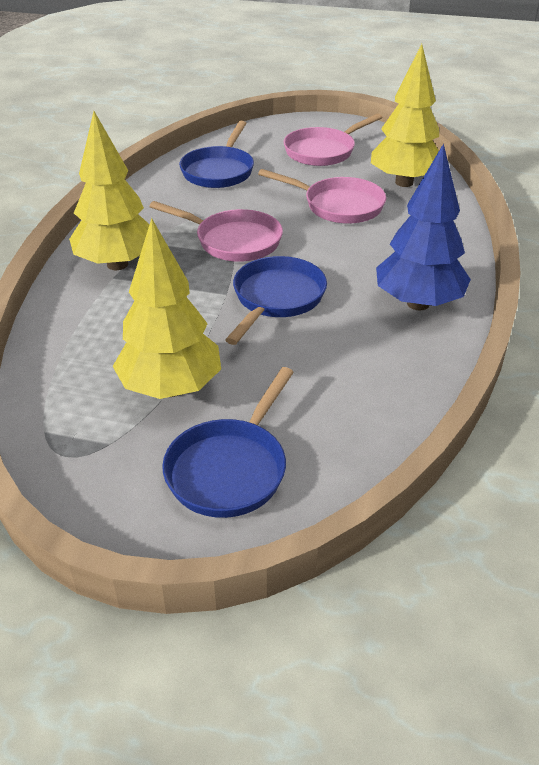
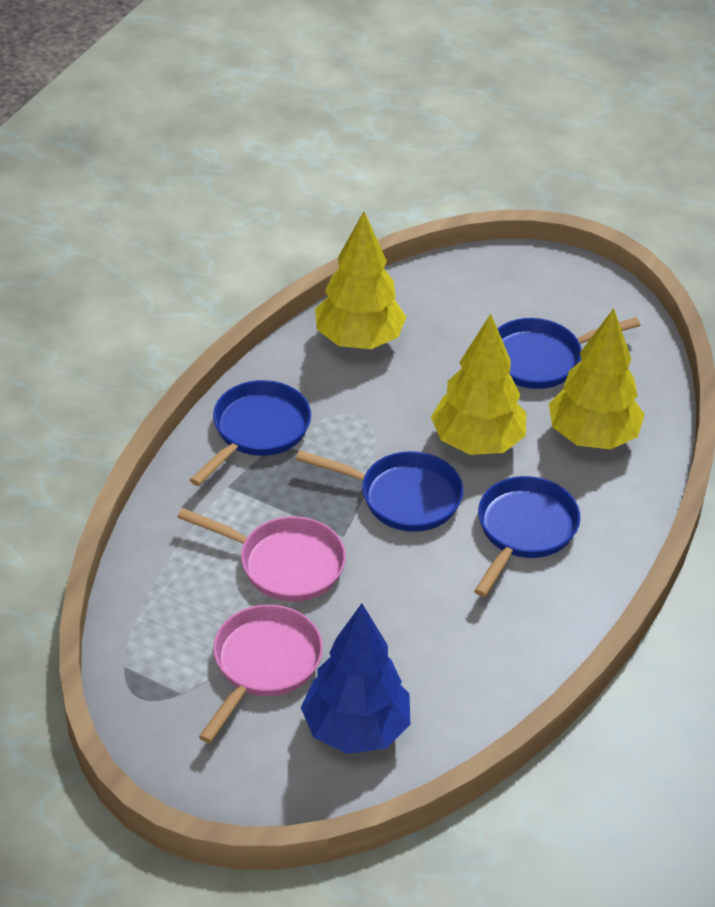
blue pan: [162,367,294,518] [179,121,254,188] [225,256,327,345] = 3 -> [190,380,311,486] [296,450,463,532] [474,476,580,597] [497,317,640,389] = 4
pink pan: [149,201,283,262] [258,169,386,224] [284,113,383,166] = 3 -> [177,508,346,601] [199,605,323,743] = 2

